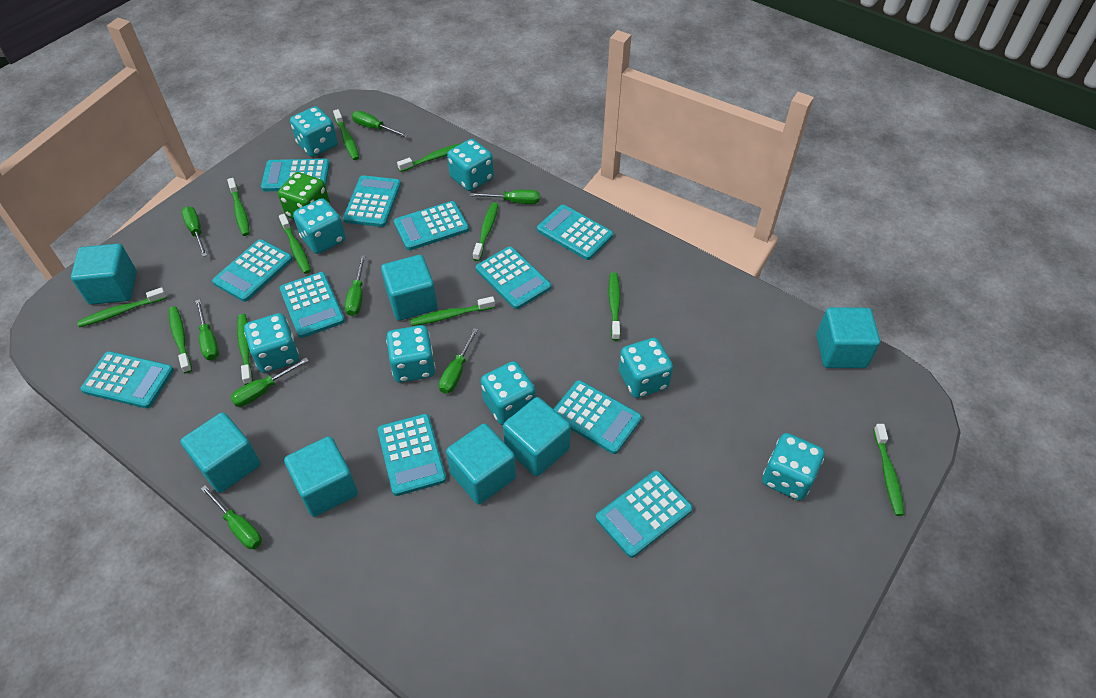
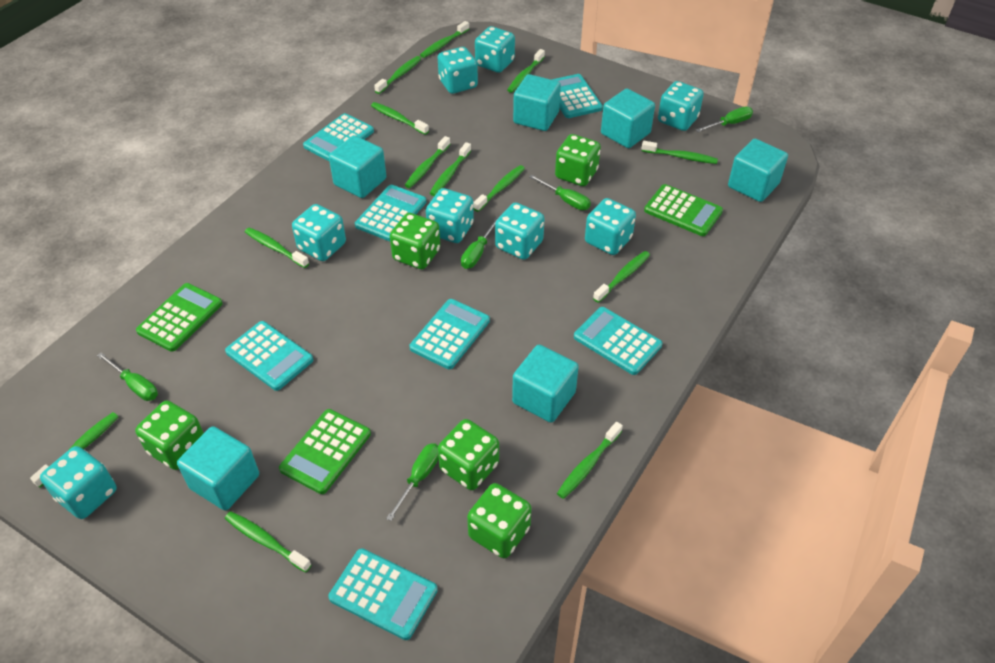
green calculator: none = 0 -> [136,283,223,352] [279,409,371,494] [644,184,723,236] = 3
green dice: [278,172,330,219] = 1 -> [135,401,204,470] [390,213,440,269] [438,419,499,490] [467,483,532,558] [555,134,601,186] = 5
green screwdriver: [181,206,207,257] [195,299,219,360] [201,485,262,549] [231,358,309,407] [345,255,365,316] [352,111,408,137] [439,328,478,394] [470,190,540,204] = 8 -> [97,352,158,401] [386,443,439,521] [461,216,499,269] [529,175,591,210] [696,106,753,132] = 5
green toothbrush: [77,287,167,327] [169,306,192,373] [227,178,250,236] [237,314,253,385] [279,214,311,274] [333,109,359,160] [397,143,462,172] [410,296,495,326] [473,202,498,261] [608,272,620,341] [873,424,904,516] = 11 -> [30,412,119,488] [225,511,311,572] [245,228,309,268] [371,102,429,135] [374,56,421,94] [405,136,450,188] [420,21,469,58] [430,142,471,196] [473,165,525,212] [507,49,545,93] [557,422,623,499] [593,251,650,303] [641,141,718,164] = 13
turquoise calculator: [80,351,174,408] [212,239,292,302] [261,159,330,191] [280,272,345,338] [343,175,401,227] [378,414,446,496] [394,201,469,250] [476,246,551,309] [537,205,613,260] [554,380,642,454] [596,471,693,558] = 11 -> [225,321,313,391] [303,113,374,161] [328,548,438,640] [355,185,426,241] [409,299,490,369] [551,74,603,118] [574,307,662,375] = 7
turquoise cube: [71,244,137,305] [181,412,260,493] [284,436,358,517] [381,255,437,321] [446,423,516,504] [503,397,571,476] [816,307,880,368] = 7 -> [177,426,259,510] [329,135,386,198] [512,345,579,423] [513,74,561,131] [601,88,655,148] [728,139,788,202] = 6

